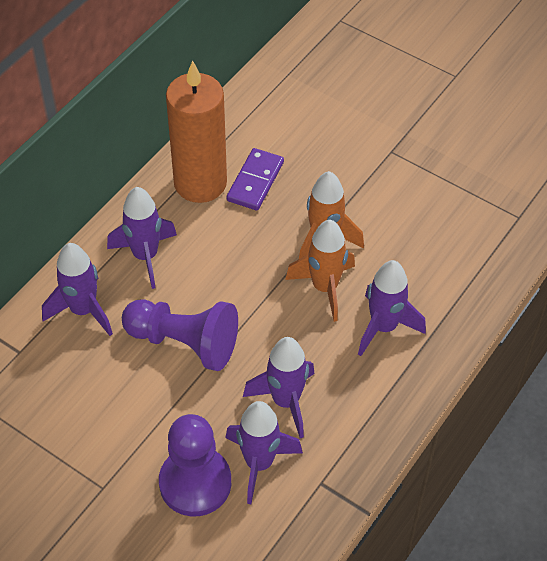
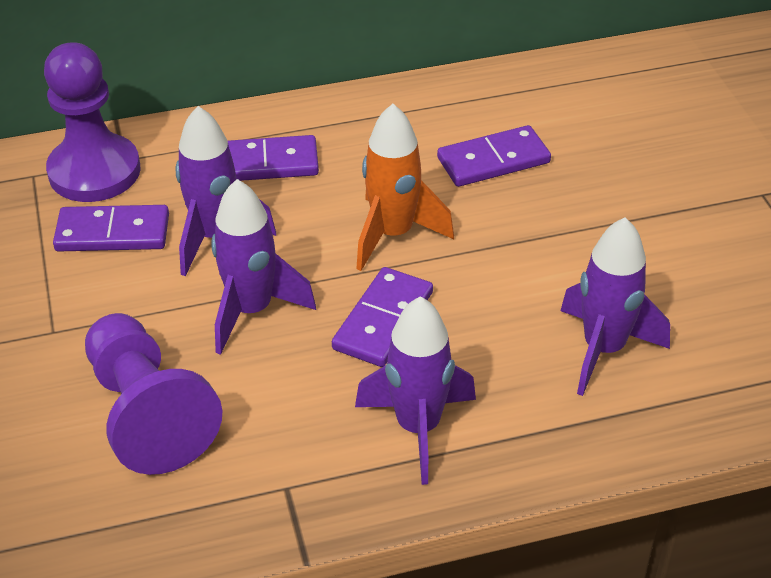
orange candle: [166,61,227,203] = 1 -> none = 0
orange rocket: [285,220,355,322] [299,171,364,259] = 2 -> [356,104,454,271] = 1
purple domino: [227,148,284,210] = 1 -> [53,205,169,252] [228,135,319,181] [332,267,433,367] [437,125,551,187] = 4
purple rocket: [42,243,113,336] [107,187,177,289] [225,401,303,504] [243,337,314,438] [358,260,426,356] = 5 -> [175,106,276,276] [211,179,316,355] [355,296,476,485] [561,217,670,396] = 4

